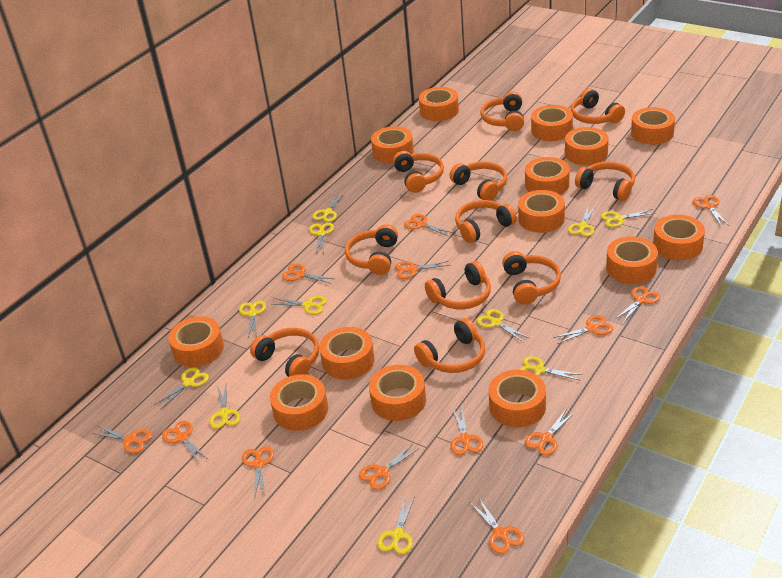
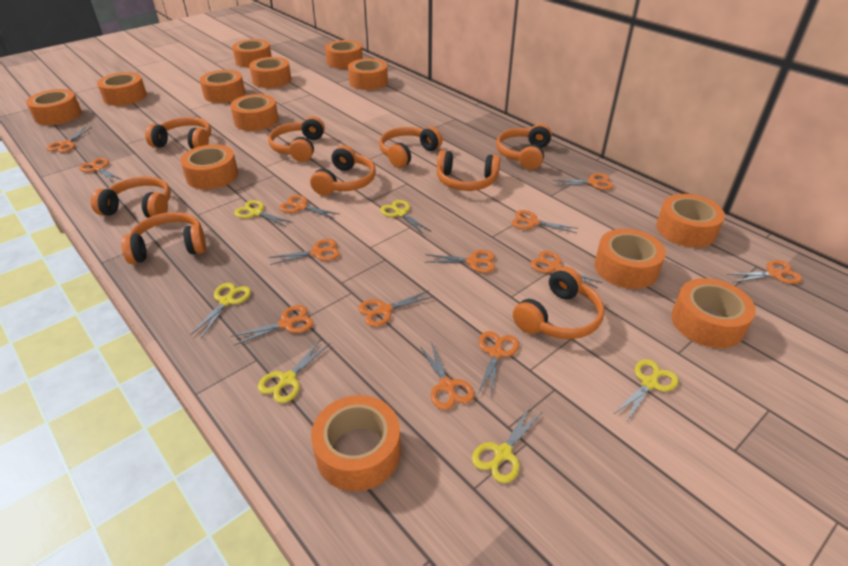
orange headphones: [250,328,319,377] [345,224,398,275] [393,151,444,193] [414,318,485,373] [425,261,491,310] [450,161,507,201] [455,200,517,243] [480,91,524,131] [502,251,561,305] [571,88,625,124] [575,161,635,201] = 11 -> [91,176,171,218] [121,212,206,264] [145,117,211,149] [268,116,325,162] [310,145,376,196] [379,127,443,168] [437,150,500,191] [496,124,552,170] [513,267,605,339] = 9
orange tape: [168,316,224,367] [270,374,328,431] [319,327,375,380] [369,365,426,421] [371,126,414,163] [419,87,459,121] [489,370,546,427] [518,190,565,233] [525,157,570,195] [531,105,573,141] [565,127,609,165] [606,237,658,284] [631,107,675,145] [653,215,705,260] = 14 -> [26,89,82,125] [97,72,147,106] [180,144,238,189] [200,70,245,103] [230,94,279,131] [232,39,272,68] [249,57,291,88] [311,395,401,491] [325,40,363,69] [348,58,388,90] [594,229,666,289] [656,194,725,247] [671,278,756,348] = 13
yellow scissors: [154,367,209,410] [209,384,240,429] [239,301,266,337] [274,296,327,315] [309,223,334,254] [312,193,345,222] [377,495,415,554] [476,309,529,342] [519,356,583,381] [568,206,596,237] [601,209,656,228] = 11 -> [191,283,251,338] [234,200,293,227] [258,339,331,403] [380,200,431,234] [472,406,543,483] [614,359,679,423] = 6

